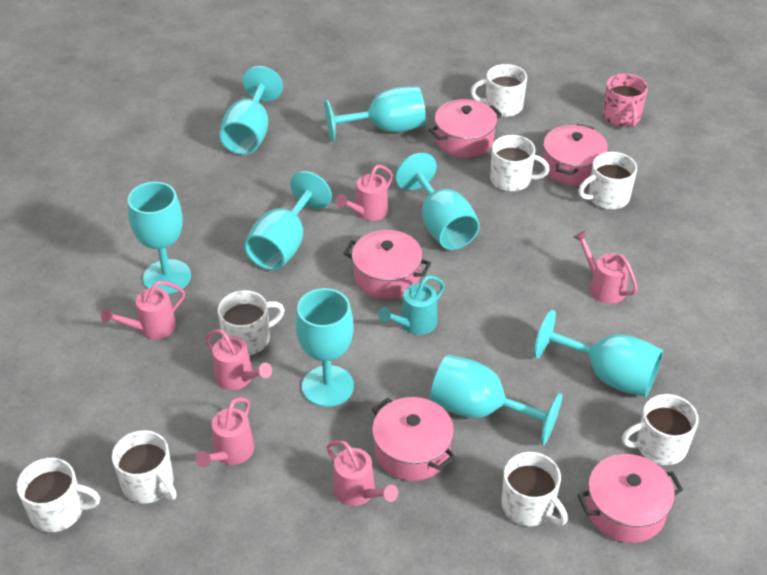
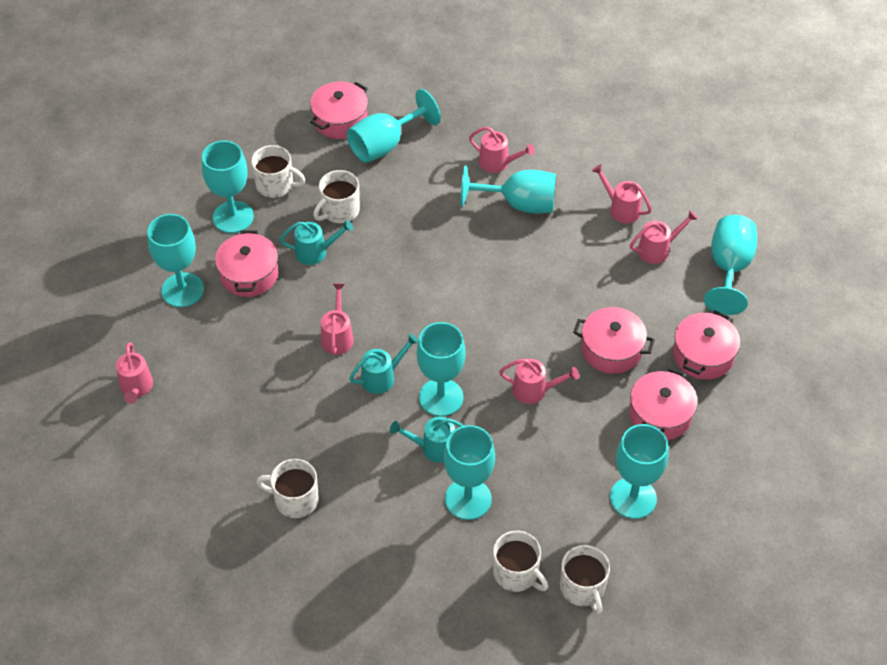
pink mug: [603,73,648,128] = 1 -> none = 0
turquoise watering can: [378,275,445,335] = 1 -> [280,220,353,265] [349,334,418,394] [390,417,464,463] = 3
white mug: [17,458,100,532] [112,430,177,504] [218,290,285,355] [470,64,527,117] [490,135,550,192] [502,452,568,526] [578,152,637,210] [622,394,699,465] = 8 -> [251,145,305,198] [256,459,319,518] [313,170,360,223] [493,531,548,592] [560,545,610,615] = 5

